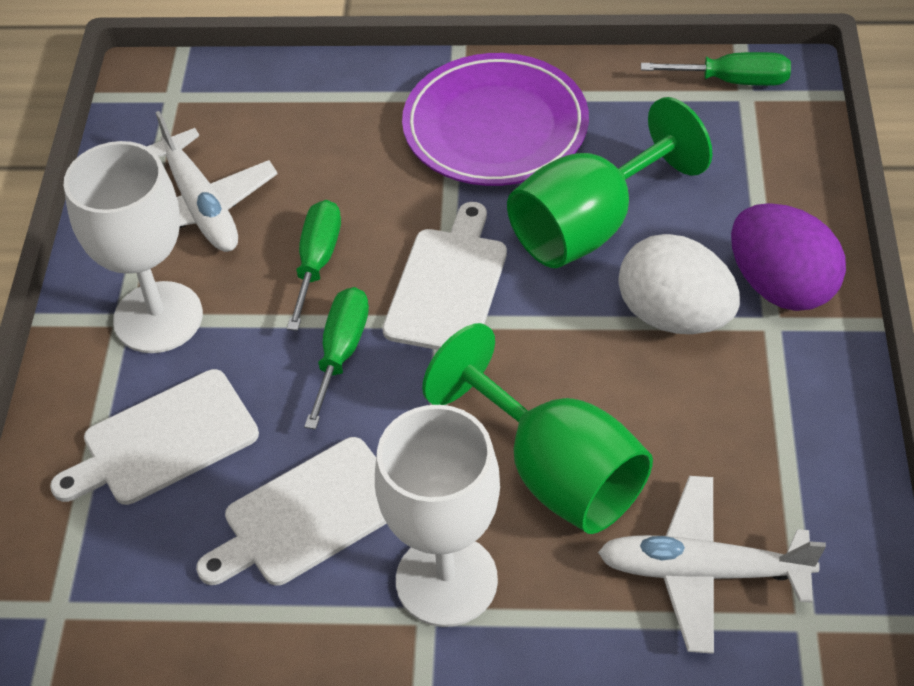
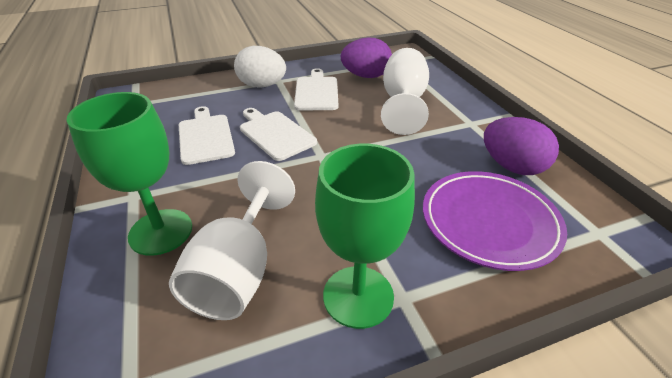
green screwdriver: [287,200,341,331] [304,287,369,429] [641,52,791,86] = 3 -> none = 0
purple egg: [731,203,846,311] = 1 -> [341,37,392,78] [484,117,559,175] = 2
white plane: [147,111,278,252] [598,476,826,654] = 2 -> none = 0

